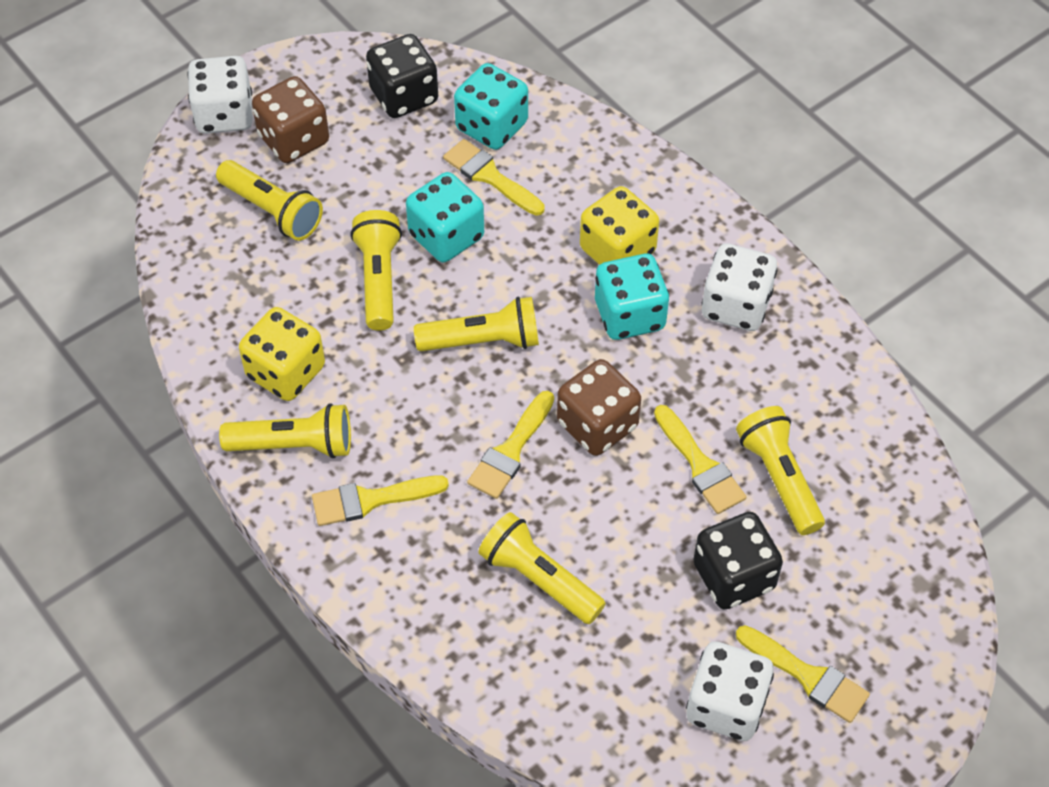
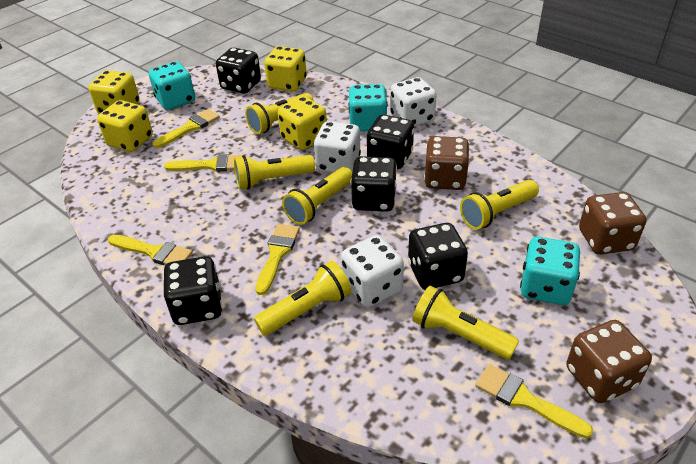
black dice: [366,34,438,118] [693,512,783,609] = 2 -> [163,256,222,325] [216,48,261,94] [351,156,397,212] [367,115,414,169] [408,223,468,290] = 5
brown dice: [252,76,329,163] [557,359,641,456] = 2 -> [424,136,469,190] [566,320,652,403] [579,192,646,255] = 3
yellow dice: [239,307,325,401] [580,186,659,265] = 2 -> [89,70,140,114] [97,100,153,152] [264,46,307,92] [278,96,327,150] = 4

